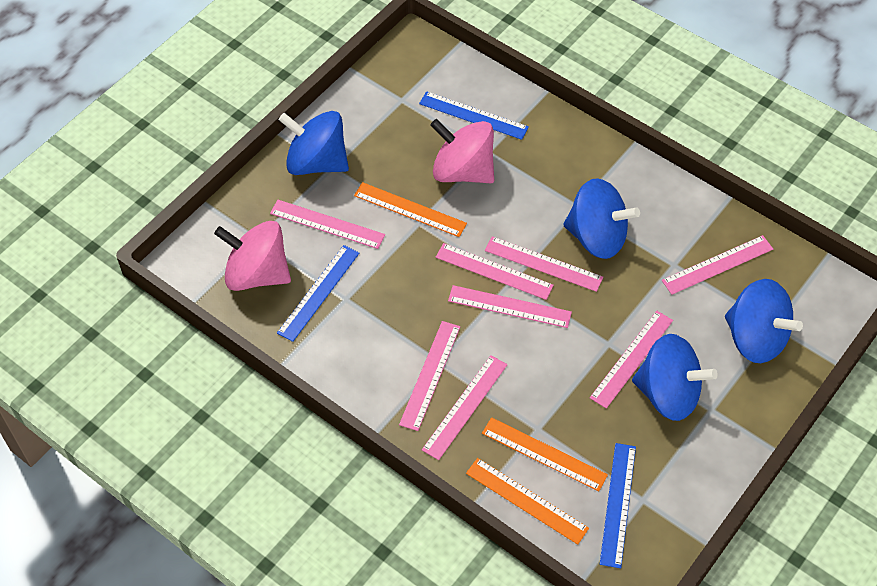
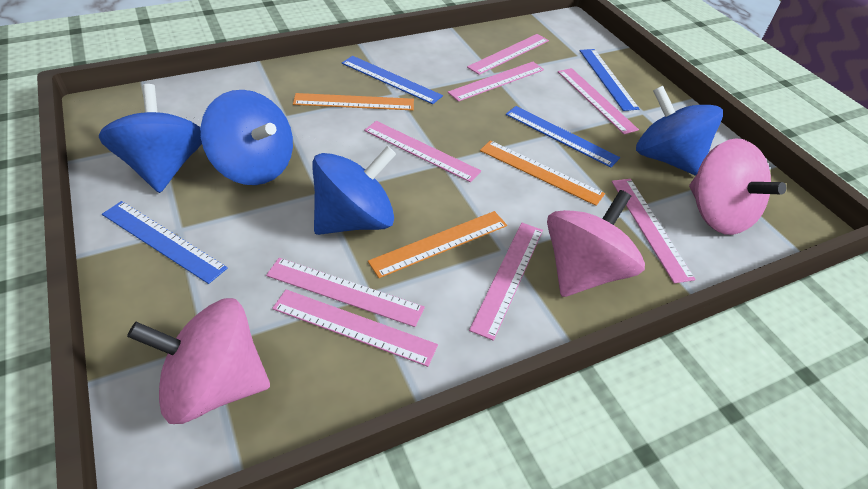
blue ruler: [277,245,359,342] [419,91,529,140] [600,443,636,568] = 3 -> [102,201,228,284] [342,56,443,104] [506,106,620,168] [580,49,640,111] = 4
pink spinning top: [214,221,291,291] [430,119,494,183] = 2 -> [127,298,270,424] [547,190,645,297] [689,138,786,235] = 3

